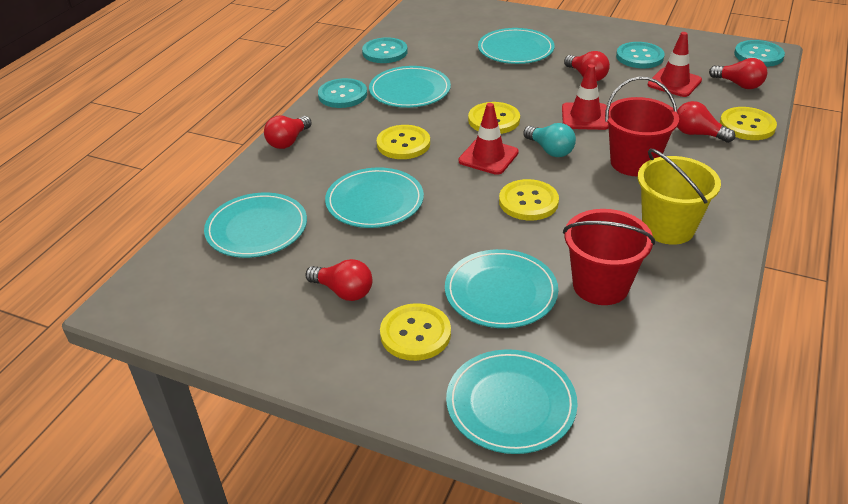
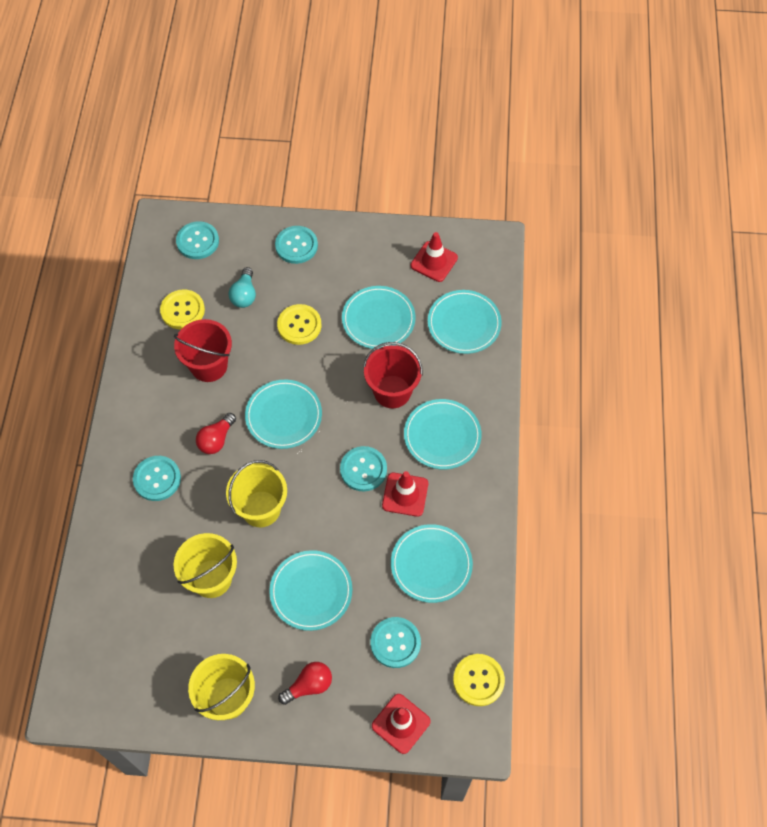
red light bulb: [264,116,312,149] [306,259,373,301] [564,51,610,81] [677,101,735,143] [709,58,767,89] = 5 -> [196,413,236,454] [278,662,332,705] = 2
turquoise button: [318,78,367,108] [362,37,408,63] [616,42,665,68] [734,40,785,67] = 4 -> [133,456,181,501] [176,221,219,259] [275,226,318,264] [340,446,387,491] [370,617,421,668] = 5
yellow bucket: [638,148,721,245] = 1 -> [174,533,237,598] [188,654,255,720] [226,460,287,527] = 3
yellow button: [377,125,430,159] [380,303,451,361] [468,102,520,134] [499,179,559,221] [720,107,777,140] = 5 -> [160,289,205,329] [277,304,322,345] [453,654,505,706] = 3

